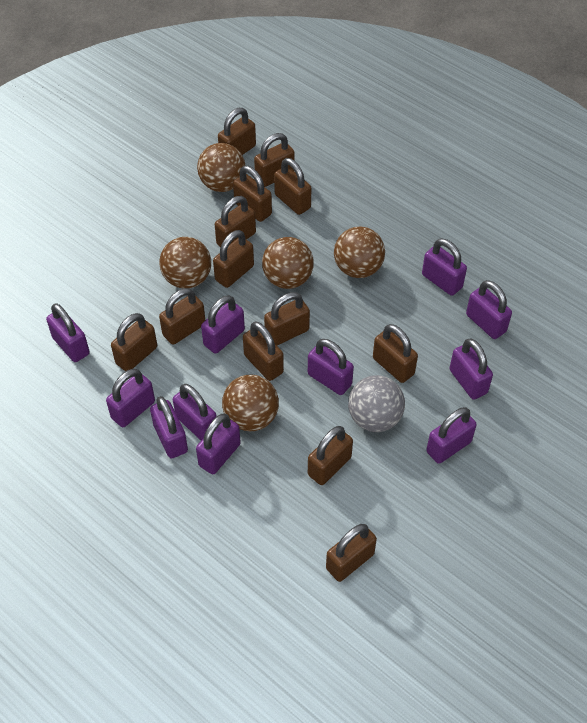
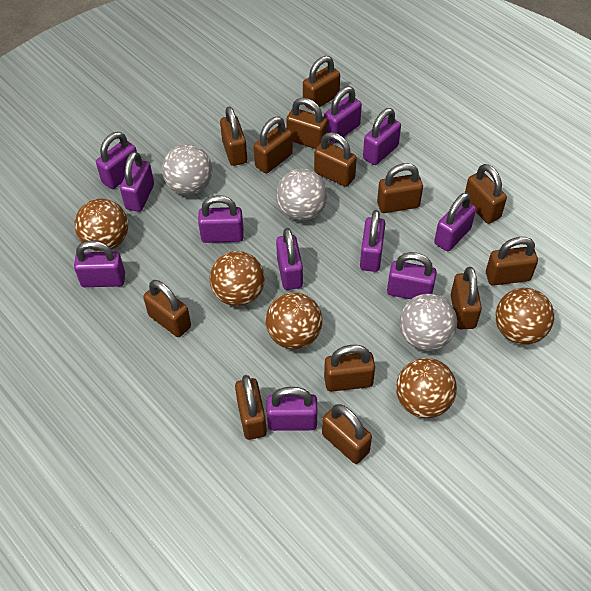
grey ball: [348,375,405,432] = 1 -> [162,144,213,195] [276,169,328,221] [399,294,457,351] = 3

